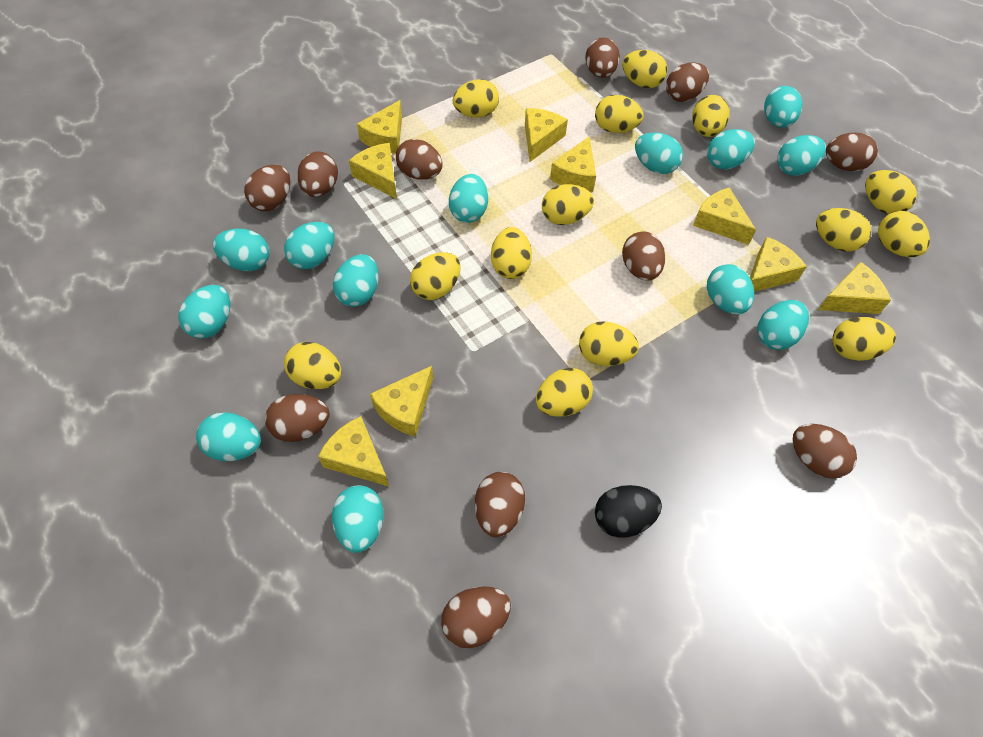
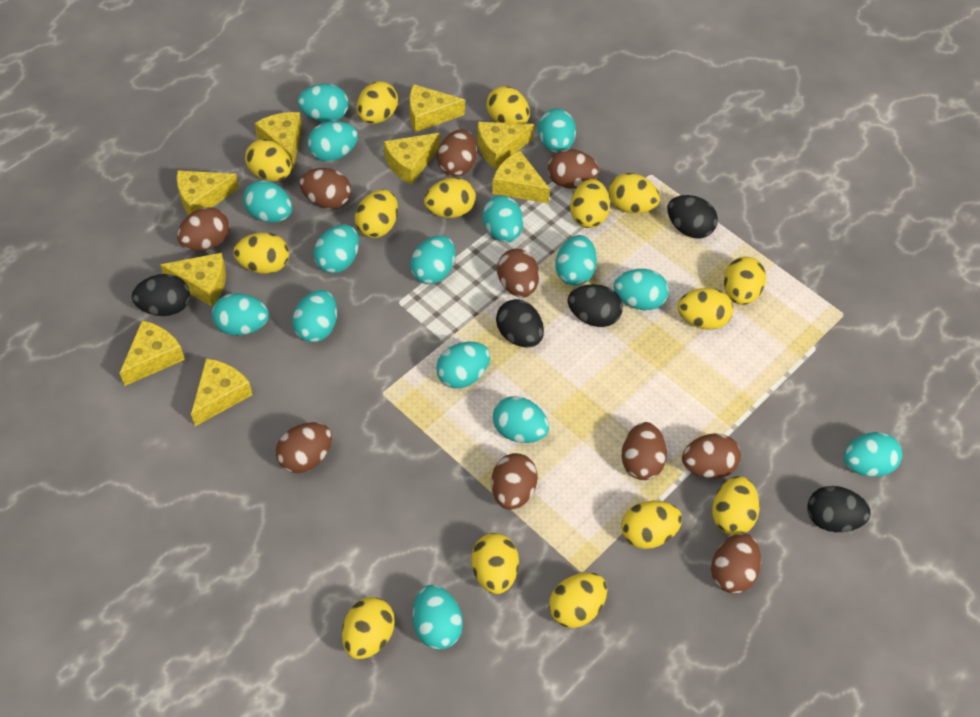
black egg: [595,485,662,538] = 1 -> [132,274,190,316] [496,299,544,347] [568,284,623,327] [667,195,718,238] [807,486,871,532] = 5
brown egg: [244,165,290,211] [265,394,330,442] [297,151,338,197] [396,139,443,180] [441,586,511,648] [475,472,525,537] [585,37,620,78] [622,232,665,281] [666,62,709,102] [792,424,857,479] [826,133,878,171] = 11 -> [177,207,229,251] [276,422,332,473] [299,168,351,209] [437,129,477,177] [491,453,538,510] [497,249,539,298] [548,149,599,189] [621,422,667,480] [682,433,741,479] [711,533,761,593] = 10
turquoise egg: [178,285,230,338] [196,412,261,461] [213,228,269,271] [284,222,335,269] [332,486,384,553] [333,254,379,307] [449,174,488,223] [635,132,683,174] [707,129,755,170] [707,264,754,315] [757,300,809,350] [764,86,803,128] [777,135,826,176] = 13 -> [212,293,269,336] [243,180,292,222] [292,290,337,343] [298,84,349,122] [307,121,358,162] [313,224,359,273] [410,235,455,284] [413,585,463,650] [436,342,490,388] [482,195,523,242] [493,396,549,443] [538,109,576,153] [555,235,597,286] [614,269,669,310] [844,432,902,477] = 15
yellow egg: [284,342,342,389] [410,252,461,300] [453,79,499,118] [491,227,532,279] [536,368,593,417] [542,184,594,225] [579,321,639,366] [595,95,644,133] [622,50,668,88] [692,95,730,137] [816,208,871,251] [832,317,896,361] [865,170,917,214] [878,211,930,257] = 14 -> [233,232,289,274] [245,139,292,181] [342,597,395,659] [355,189,398,238] [357,81,398,124] [424,178,476,218] [471,533,519,594] [486,86,530,124] [549,572,607,628] [570,179,610,228] [609,173,660,214] [621,501,682,549] [678,288,733,330] [712,476,759,535] [724,256,766,305] = 15

